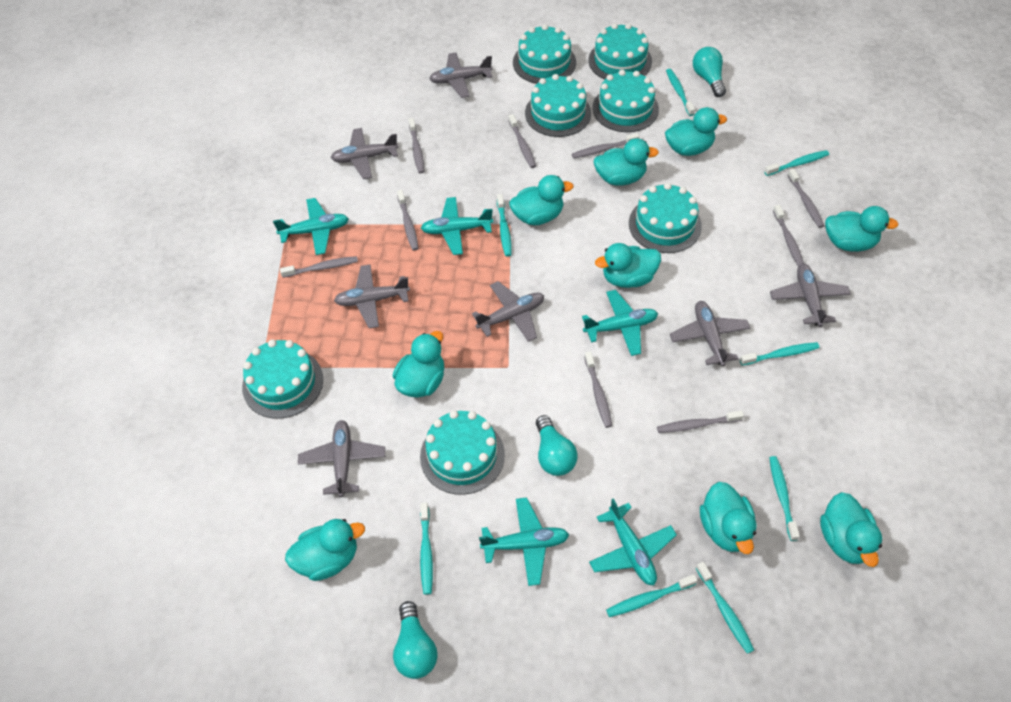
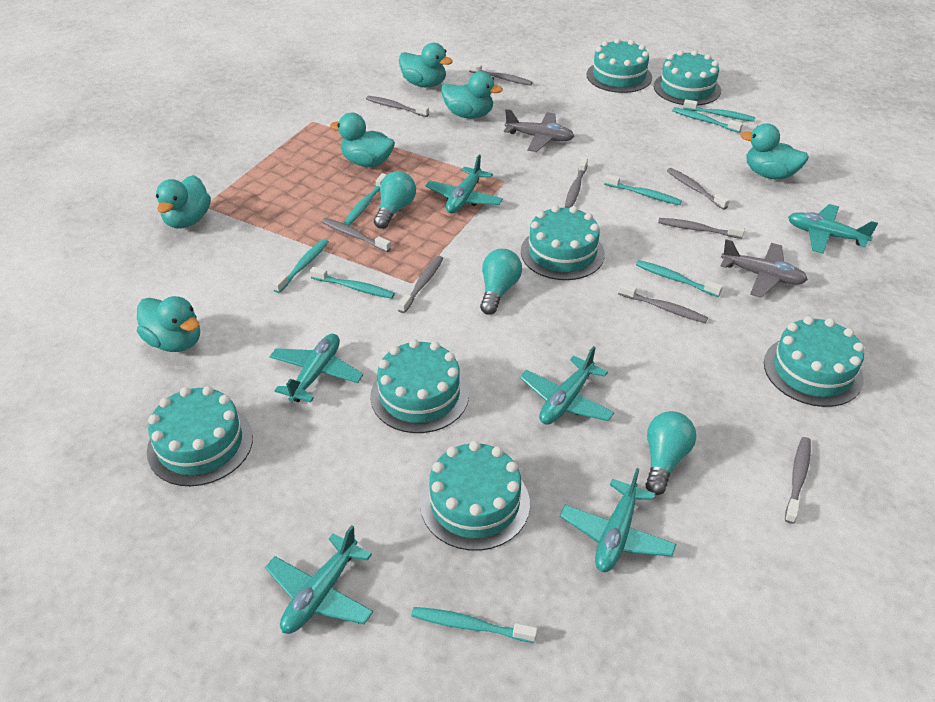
grey plane: [298,420,385,497] [331,128,399,179] [334,265,410,328] [429,52,493,98] [472,281,544,342] [670,301,750,366] [770,264,851,327] = 7 -> [504,109,574,152] [721,239,808,298] = 2
turquoise duck: [285,519,365,581] [393,331,444,397] [509,175,573,225] [594,138,659,186] [595,243,661,288] [665,107,727,156] [700,482,757,554] [820,492,882,567] [825,206,899,252] = 9 -> [137,296,200,352] [156,175,211,228] [330,113,395,167] [399,43,453,87] [441,71,503,118] [740,123,809,180] = 6
turquoise plane: [273,198,349,255] [421,197,493,255] [479,497,569,586] [582,290,658,356] [589,498,677,585] = 5 -> [265,525,373,634] [270,334,363,403] [425,155,503,213] [520,346,615,425] [560,468,676,572] [788,204,878,254] = 6

